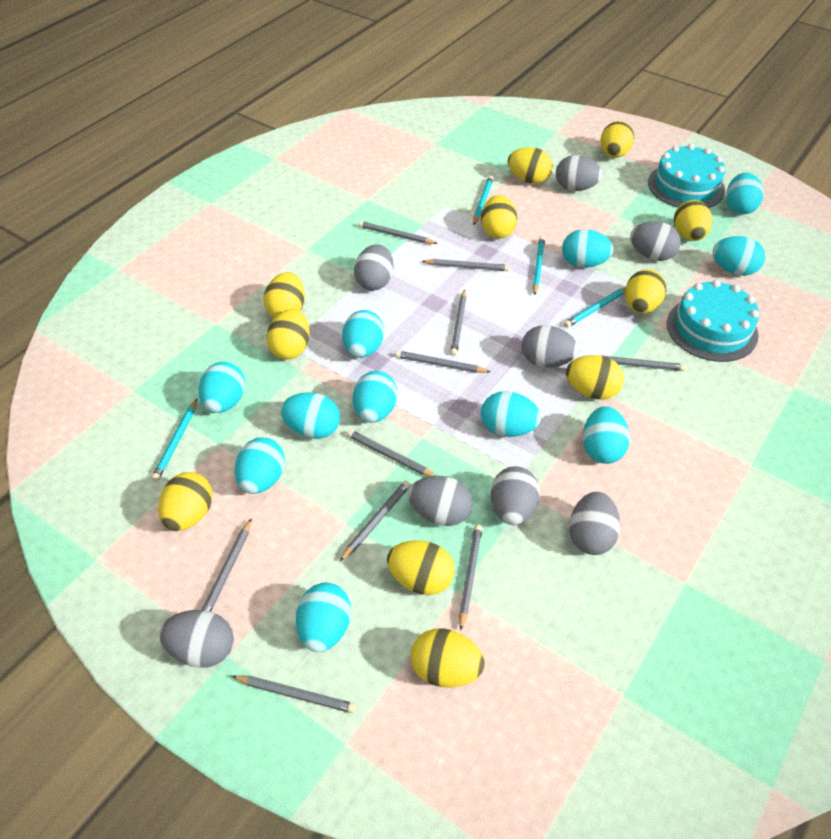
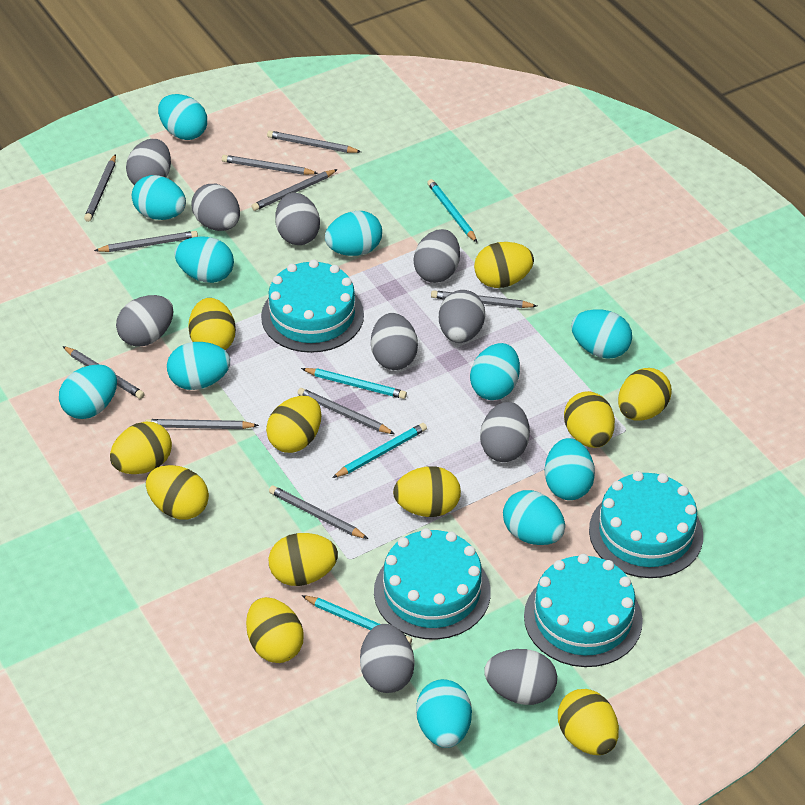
grey egg: [159,610,234,668] [354,244,394,290] [408,476,473,526] [491,466,540,525] [522,325,578,368] [556,155,602,191] [569,492,620,555] [630,222,681,261] = 8 -> [116,295,173,347] [126,139,171,185] [191,184,240,231] [275,193,320,245] [360,624,415,693] [371,313,418,370] [414,229,460,283] [439,290,485,343] [480,402,530,462] [484,649,557,705] = 10
turquoise cake: [648,144,725,208] [667,280,759,362] = 2 -> [261,259,364,353] [374,528,491,640] [524,554,643,667] [589,471,703,578] = 4

